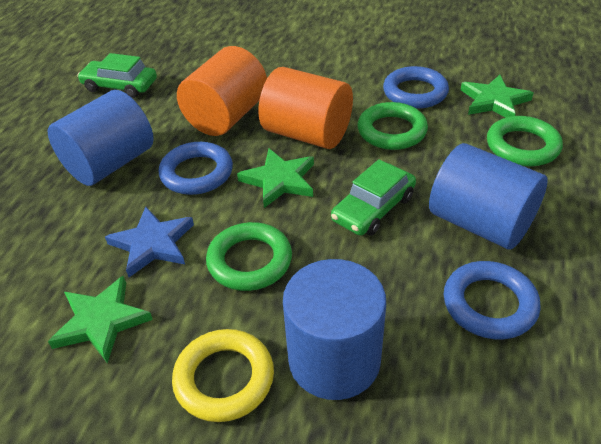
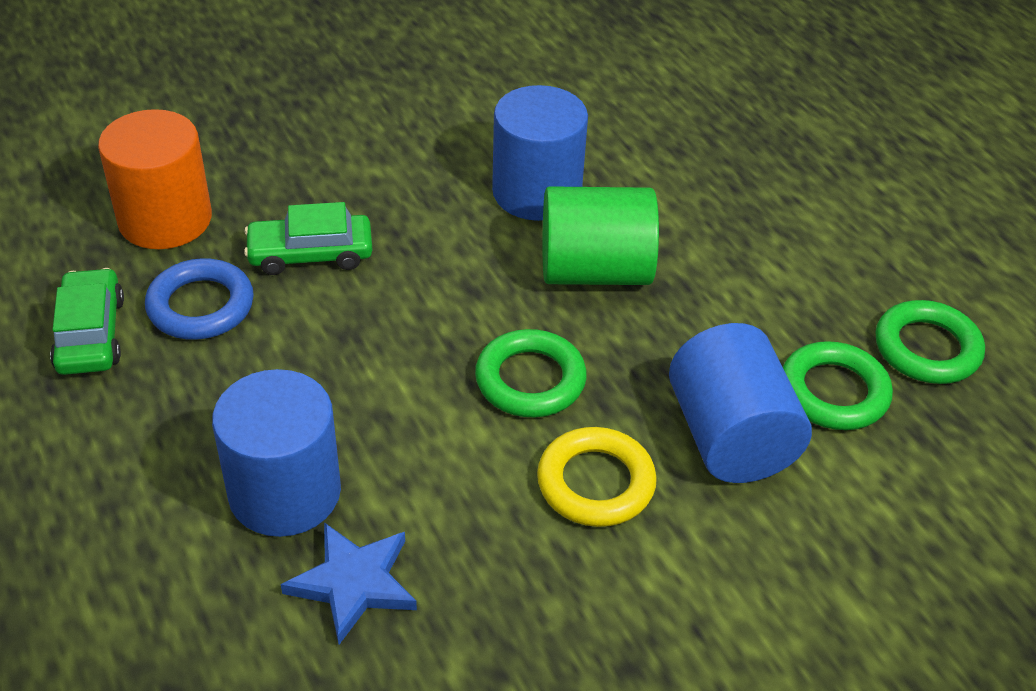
blue ring: [159,142,233,195] [383,66,449,109] [444,261,541,339] = 3 -> [145,258,254,340] = 1
green cylinder: none = 0 -> [543,186,659,285] = 1
green star: [48,276,153,363] [237,148,314,208] [461,75,533,117] = 3 -> none = 0
orange cylinder: [177,46,267,136] [258,67,353,149] = 2 -> [98,109,212,249] = 1

